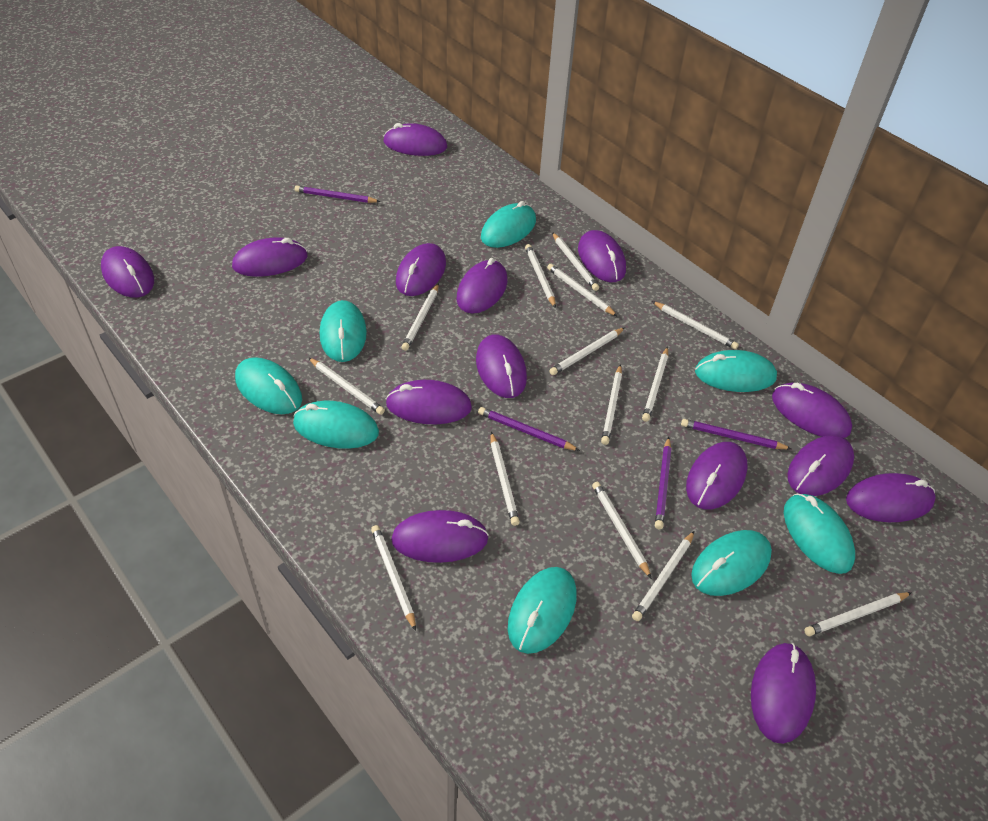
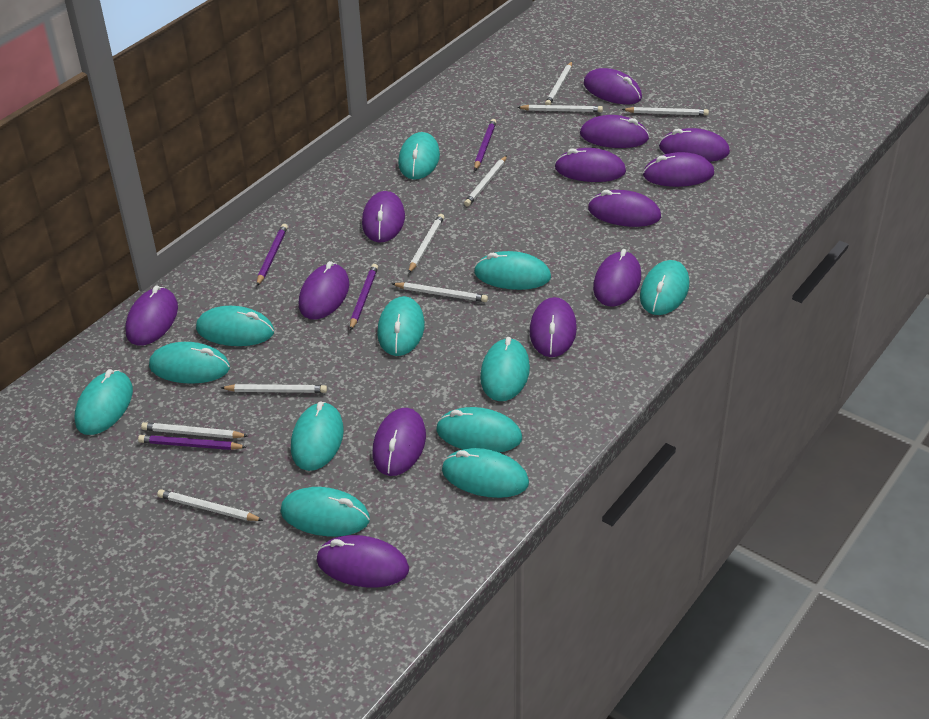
purple mouse: [101,246,154,298] [232,237,308,277] [383,123,447,156] [386,380,472,424] [391,510,489,563] [396,243,446,296] [457,258,507,314] [476,334,527,398] [578,230,626,282] [686,442,747,509] [751,643,816,744] [772,383,852,438] [787,435,854,496] [846,473,936,522] = 14 -> [125,285,178,346] [299,261,349,319] [316,535,409,587] [362,191,405,243] [372,408,426,476] [530,297,577,357] [555,148,626,182] [580,115,649,148] [584,68,642,104] [588,190,661,227] [593,249,641,307] [643,152,714,187] [659,128,730,162] = 13
turquoise mouse: [235,357,302,414] [293,401,379,449] [320,300,367,362] [481,201,536,248] [508,567,577,654] [691,530,772,596] [695,350,777,392] [784,493,855,574] = 8 -> [75,369,133,435] [149,342,230,384] [196,306,274,346] [280,487,370,536] [291,402,344,471] [377,296,425,356] [398,132,440,179] [436,407,522,452] [442,448,529,498] [474,251,551,290] [480,337,530,401] [640,260,689,315] = 12
white pencil: [309,358,385,415] [371,525,416,631] [401,283,439,351] [491,432,520,526] [525,244,556,308] [547,264,618,317] [549,327,625,375] [552,232,599,291] [592,482,652,579] [601,364,622,445] [632,531,694,621] [642,347,668,422] [652,301,739,350] [804,592,912,636] = 14 -> [141,422,248,439] [157,489,263,521] [221,384,327,393] [392,282,488,302] [408,214,444,274] [464,155,507,206] [517,105,603,112] [545,62,572,105] [622,107,709,116] = 9

